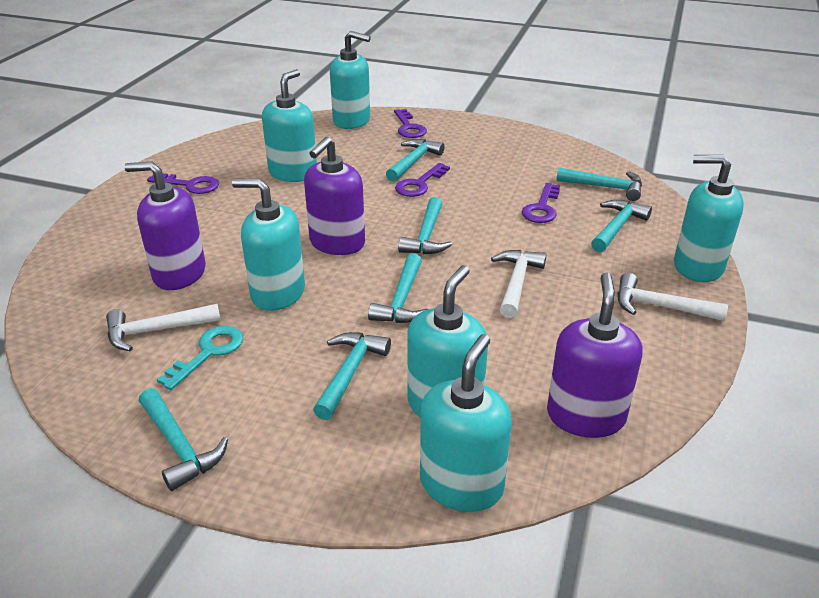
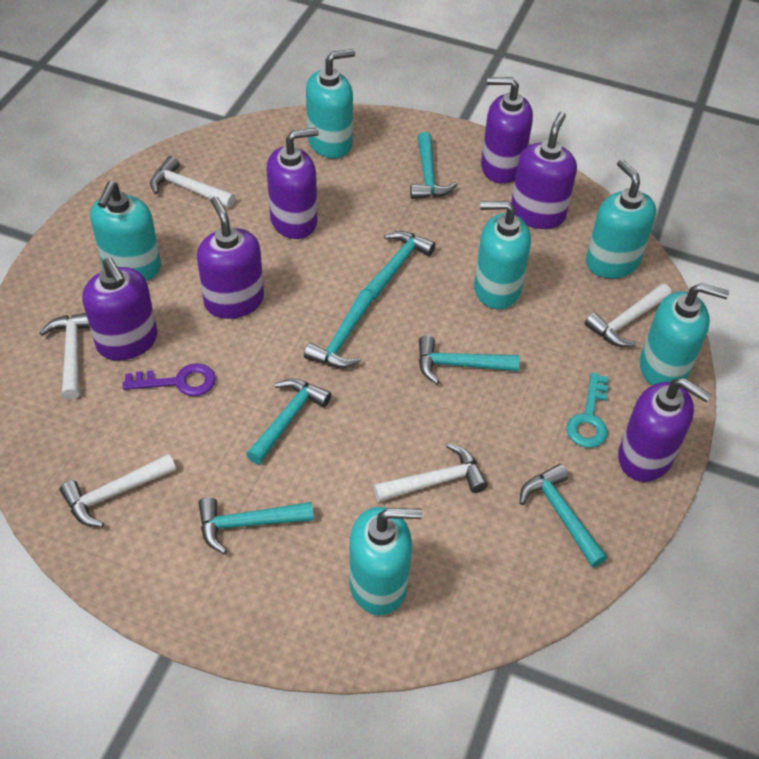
purple key: [147,173,219,194] [394,109,427,138] [395,163,450,197] [522,183,560,223] = 4 -> [123,363,216,396] = 1
purple soap dispenser: [124,161,206,290] [304,137,365,255] [547,273,643,438] = 3 -> [82,257,157,361] [197,196,264,319] [266,128,319,239] [481,77,533,184] [511,112,577,229] [618,378,711,482] = 6
white hammer: [106,304,221,351] [491,250,546,318] [617,273,728,321] = 3 -> [40,313,90,400] [60,454,176,527] [150,156,235,208] [374,443,488,502] [584,283,671,347] = 5

